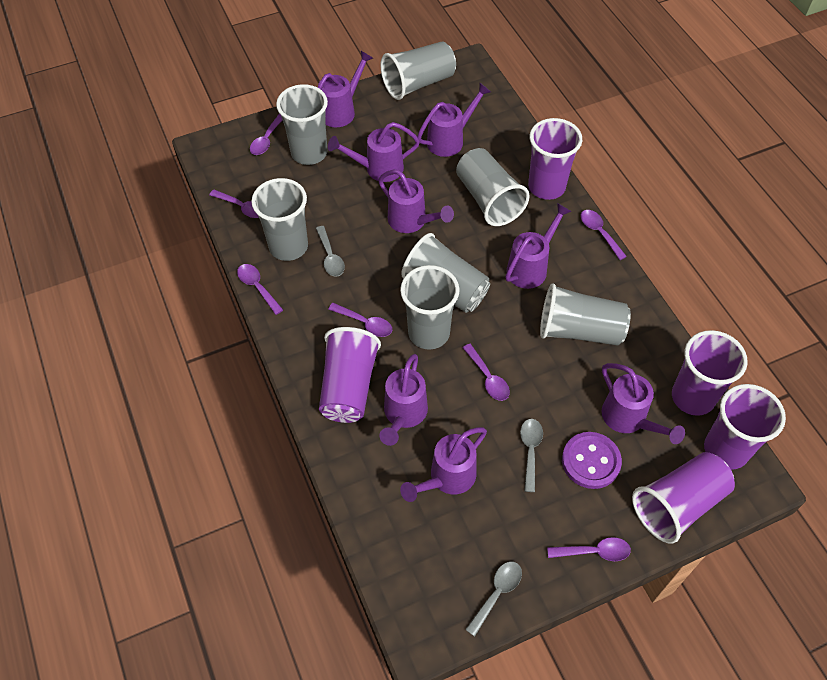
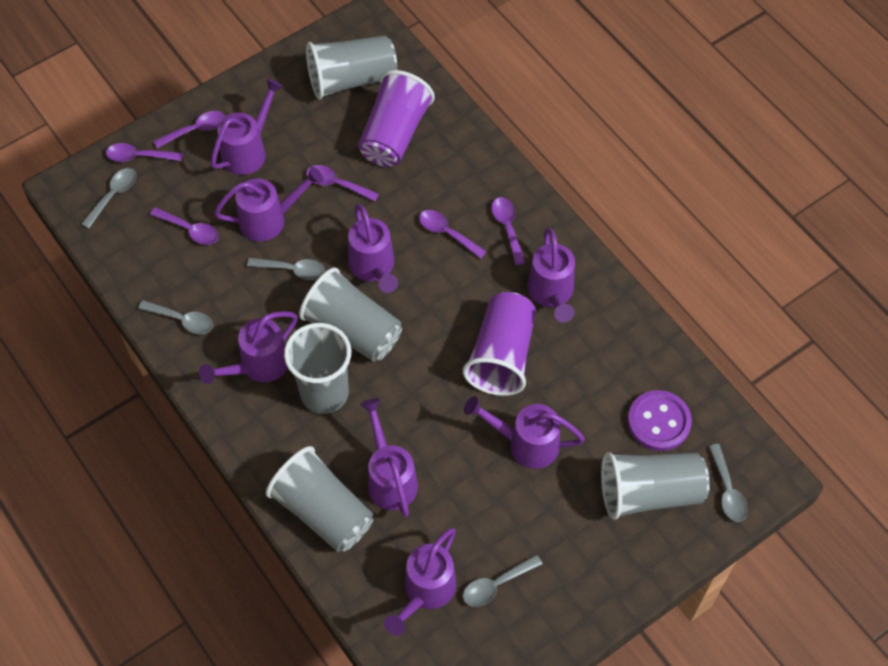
grey cup: [251,178,308,261] [276,84,328,165] [380,41,456,100] [400,265,460,350] [401,233,490,313] [456,148,530,226] [540,283,631,346] = 7 -> [266,446,373,552] [284,323,351,414] [299,268,402,361] [306,35,397,100] [601,452,710,520] = 5
grey spoon: [316,226,345,277] [465,562,522,636] [520,419,543,492] = 3 -> [81,168,137,229] [138,300,213,334] [247,258,325,280] [463,555,542,607] [709,444,748,522] = 5
purple cup: [319,327,381,423] [528,118,582,200] [632,452,735,544] [672,330,748,416] [704,384,786,470] = 5 -> [358,70,435,167] [463,292,536,396] = 2
purple spoon: [209,189,259,218] [237,264,283,315] [250,114,282,155] [328,303,392,337] [463,344,510,401] [547,537,631,561] [581,210,627,260] = 7 -> [106,143,183,162] [150,207,219,245] [154,111,225,148] [306,165,379,202] [419,210,487,259] [491,197,525,265] = 6

